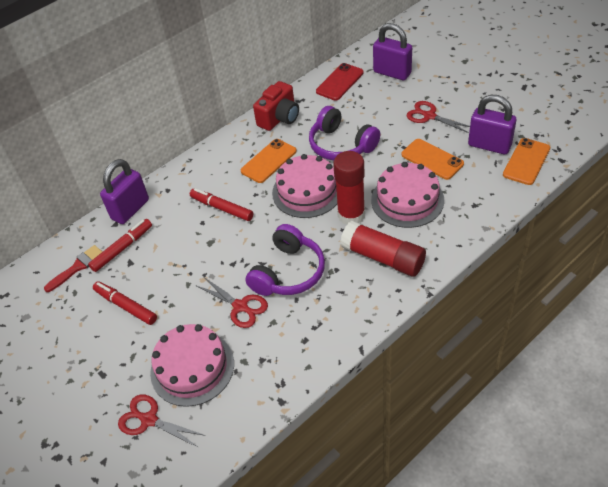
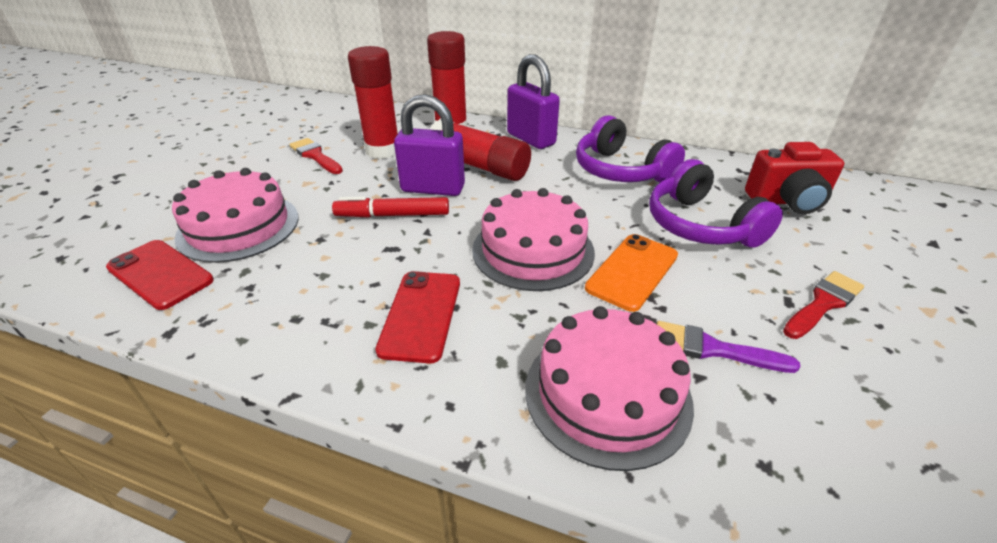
orange phone: [241,139,297,183] [401,139,464,180] [503,138,550,185] = 3 -> [585,234,678,312] = 1
purple brush: none = 0 -> [657,321,801,373] = 1
purple padlock: [100,159,149,224] [373,23,412,80] [468,95,516,154] = 3 -> [394,94,465,196] [507,54,560,149] = 2
red brush: [44,245,102,292] = 1 -> [289,138,343,174] [783,271,864,339] = 2
red glue stick: [333,151,365,225] [340,221,426,277] = 2 -> [348,46,398,159] [427,31,467,127] [430,119,531,181] = 3
red marker: [88,219,152,272] [93,281,157,325] [190,188,253,221] = 3 -> [332,196,449,218] = 1
red phone: [316,63,364,101] = 1 -> [106,240,214,310] [375,271,460,363] = 2
red scissors: [118,395,206,448] [195,277,268,328] [407,101,470,133] = 3 -> none = 0

